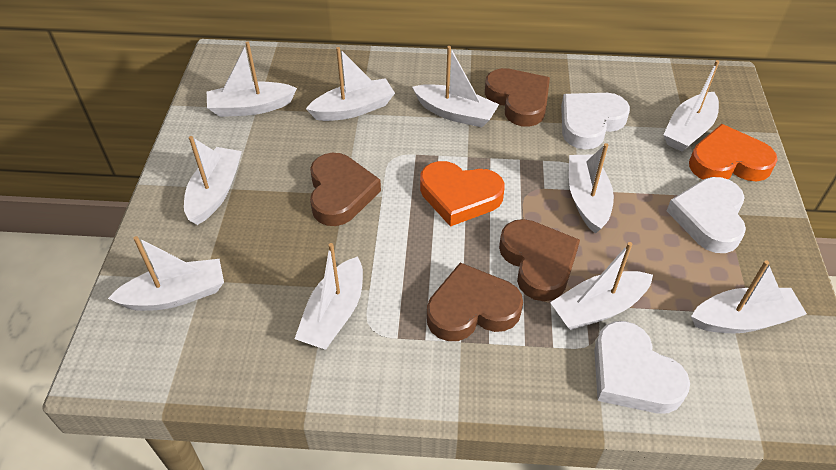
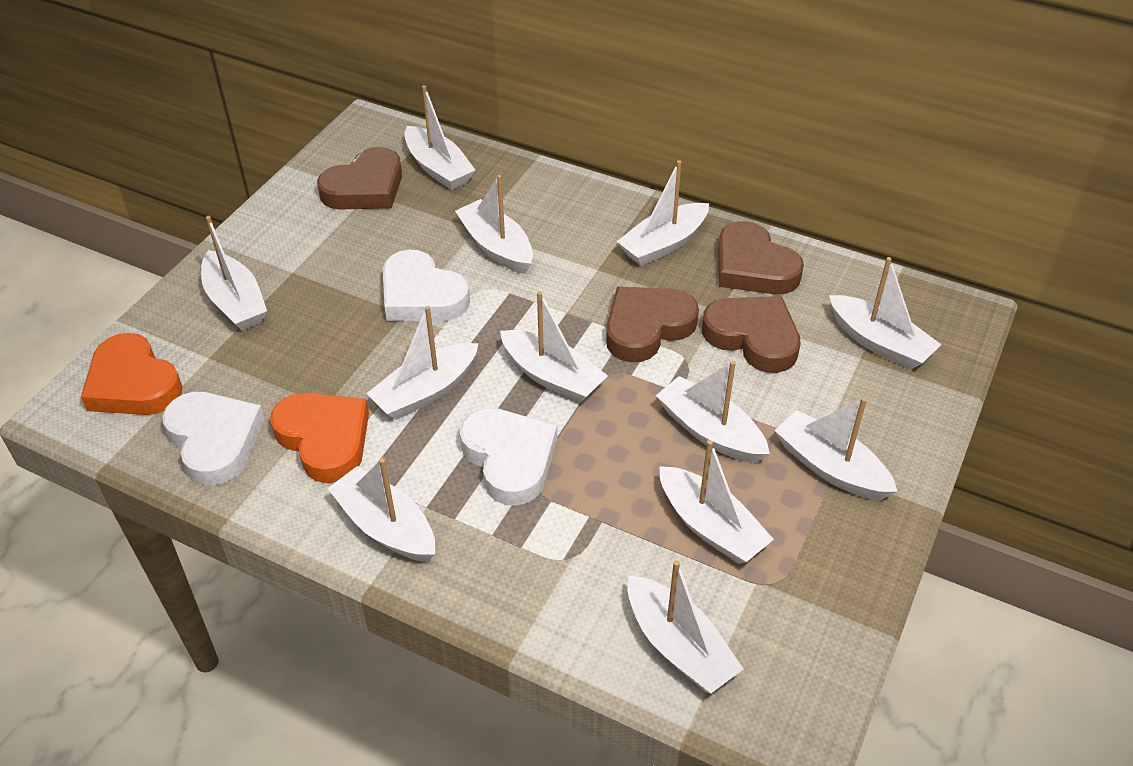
white boat: [108,236,224,311] [184,136,242,225] [207,41,297,117] [295,243,363,350] [306,47,395,121] [412,46,499,127] [550,242,653,330] [569,143,614,234] [663,60,719,152] [691,260,807,333] = 10 -> [201,216,267,330] [327,458,435,562] [366,306,479,420] [405,85,476,190] [455,175,533,274] [500,291,608,403] [617,160,709,266] [628,560,743,694] [656,361,770,463] [659,440,774,564] [774,397,898,500] [829,257,942,370] = 12

